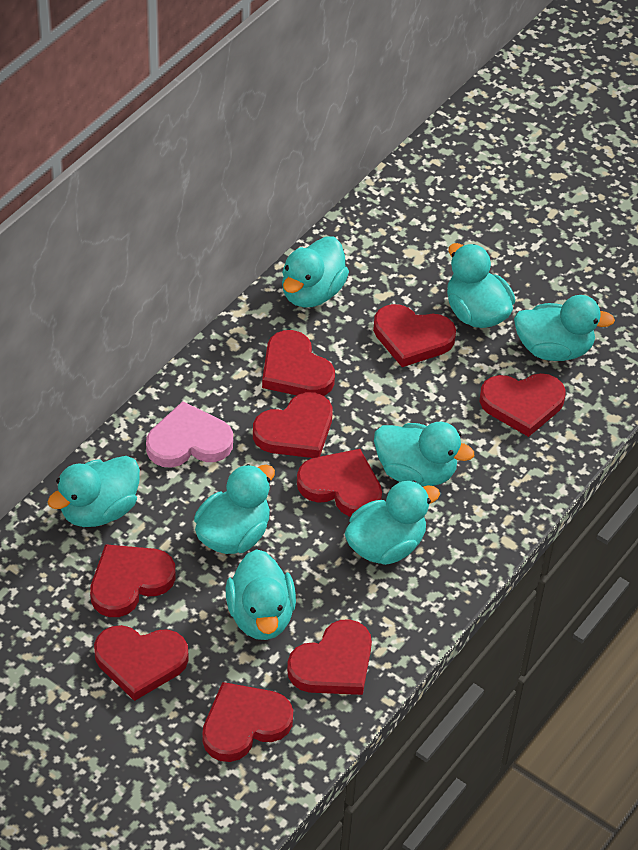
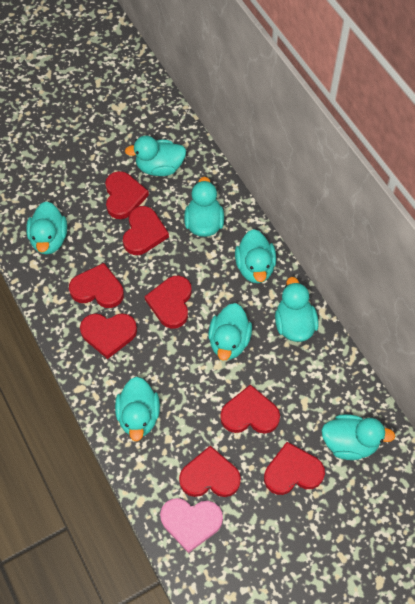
red heart: [90,544,176,617] [94,625,189,701] [202,682,293,762] [253,392,332,458] [262,330,335,396] [287,619,372,695] [297,449,382,517] [373,304,456,367] [480,373,566,437] = 9 -> [69,263,124,308] [80,313,137,359] [105,171,149,219] [123,206,169,255] [145,275,192,329] [179,446,241,497] [220,385,280,434] [264,442,325,495] = 8

